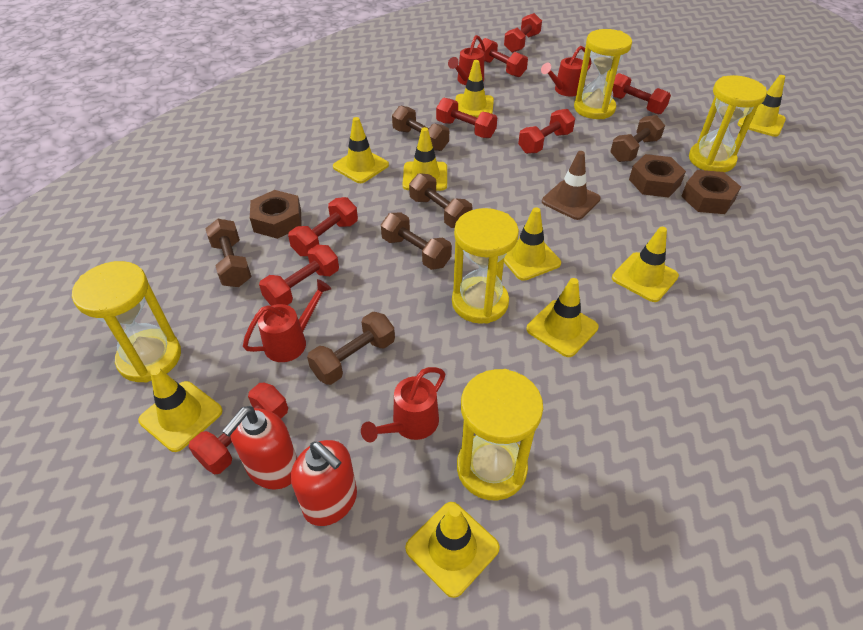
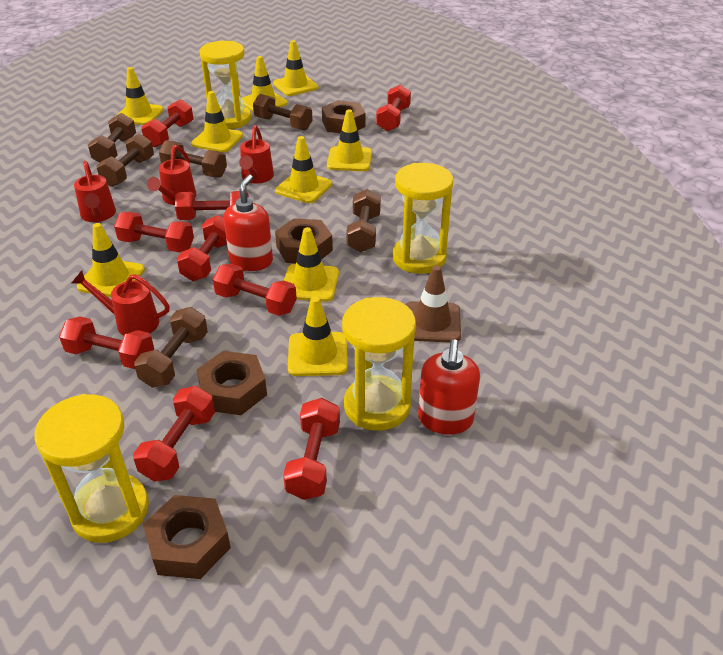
brown nut: [250,190,302,239] [629,154,686,197] [681,170,741,214] = 3 -> [143,495,231,579] [196,351,267,415] [275,218,333,263] [322,100,365,133] = 4
red dumbbell: [188,383,288,474] [259,245,339,306] [288,197,358,256] [436,98,497,138] [477,38,528,77] [504,13,542,53] [518,109,575,154] [612,73,671,115] = 8 -> [59,316,154,369] [114,212,194,252] [133,386,215,481] [141,99,193,147] [175,191,249,220] [177,215,227,281] [213,264,297,316] [283,398,340,500] [376,84,411,132] = 9
yellow hourglass: [72,261,181,383] [452,208,519,324] [457,369,543,500] [574,29,632,119] [689,75,767,172] = 5 -> [34,394,149,543] [199,41,251,129] [342,297,416,431] [393,163,453,274] = 4

